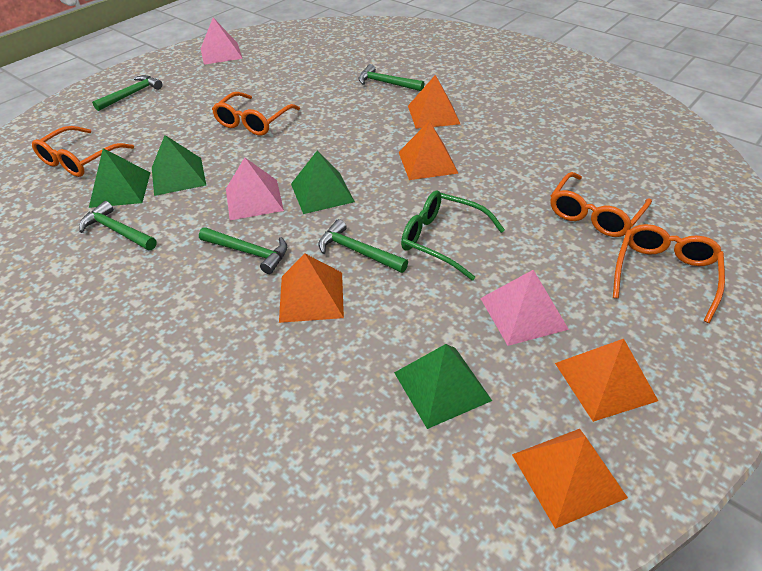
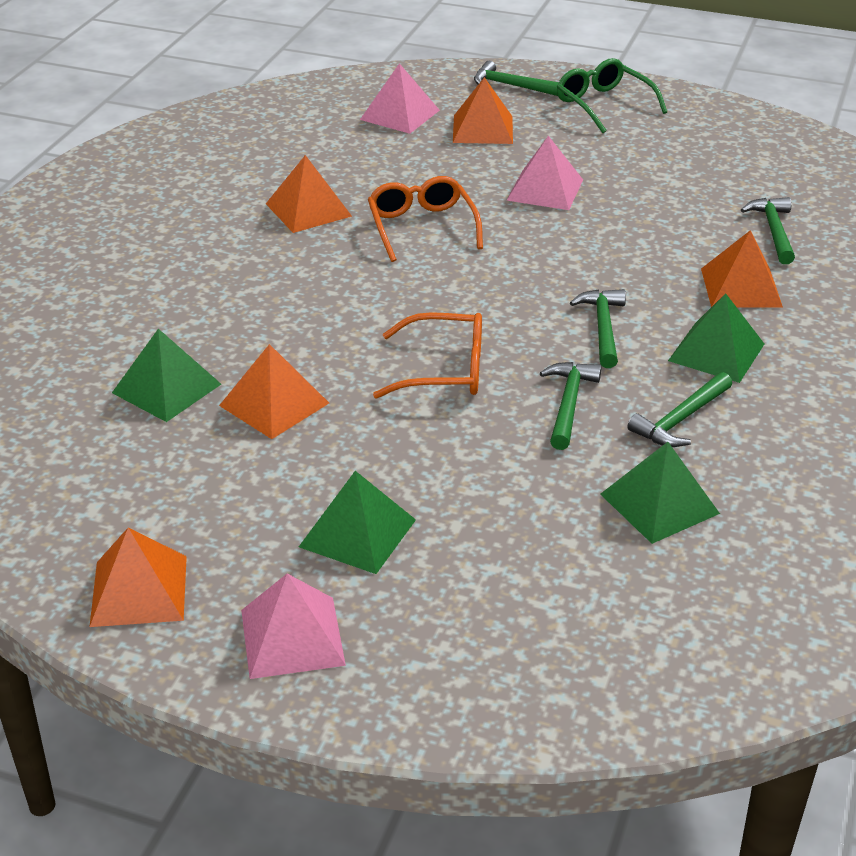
orange glasses: [32,126,134,177] [212,92,300,136] [550,172,652,237] [613,224,725,323] = 4 -> [368,176,483,262] [373,312,482,399] = 2

